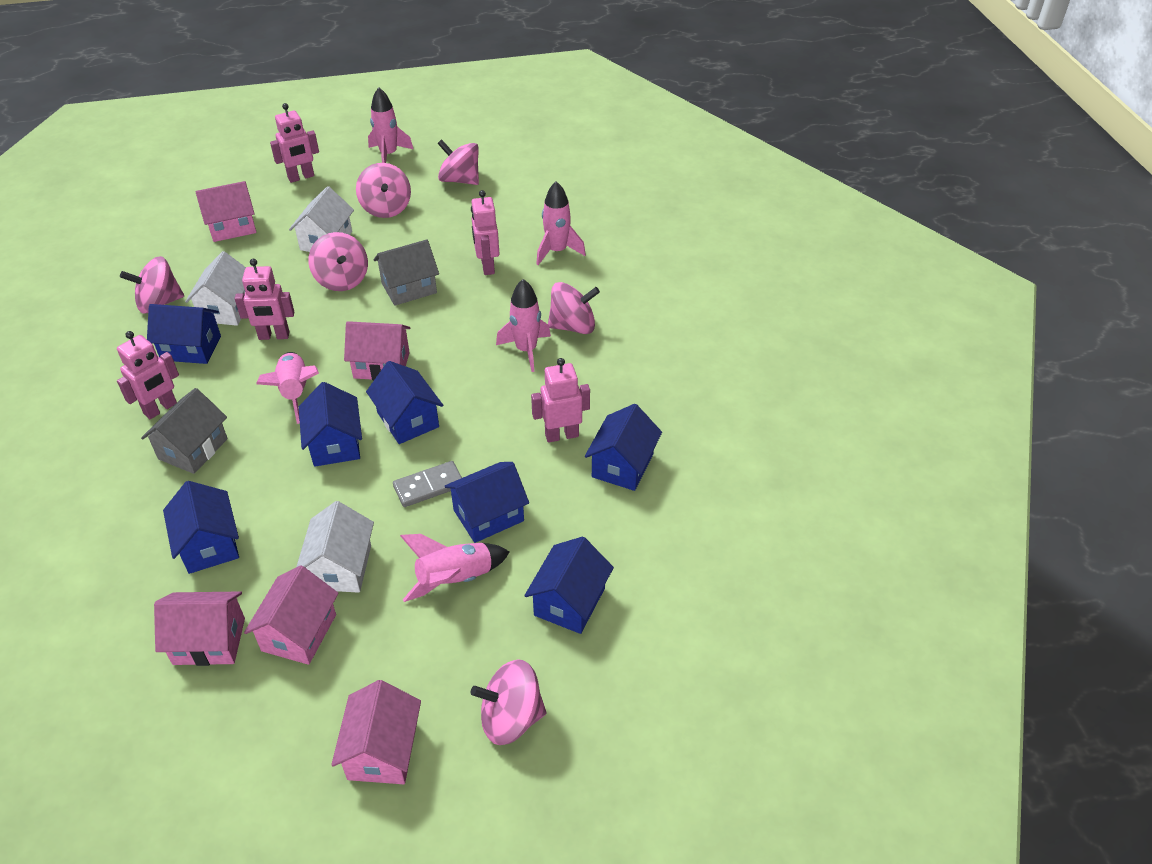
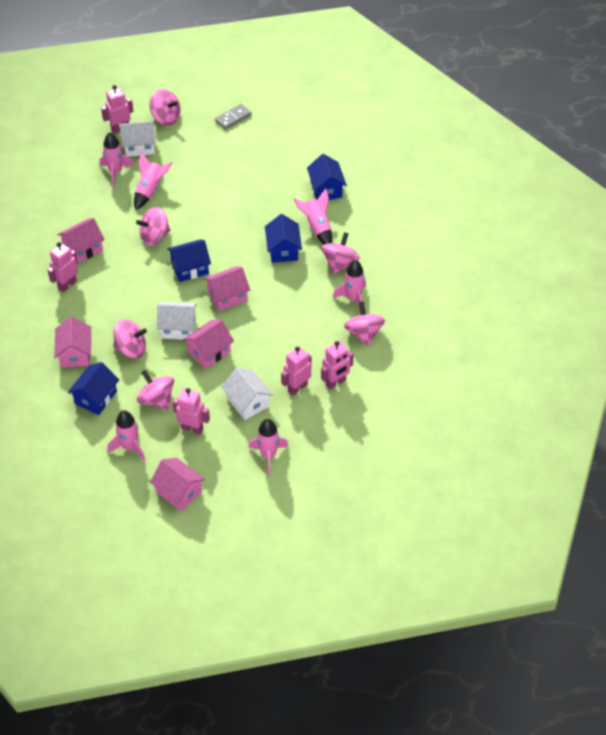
blue house: [147,304,221,364] [163,481,239,574] [299,382,362,467] [366,361,443,444] [445,462,529,543] [524,537,614,634] [585,404,662,491] = 7 -> [68,362,119,415] [167,240,211,282] [265,214,302,263] [307,154,347,200] = 4
grey house: [141,388,228,474] [373,240,439,306] = 2 -> none = 0
pink rocket: [256,352,319,424] [368,87,413,163] [400,534,510,602] [496,279,551,372] [536,181,586,265] = 5 -> [100,132,134,187] [108,410,146,461] [134,152,172,210] [248,419,288,475] [293,188,332,245] [333,260,366,309] = 6

